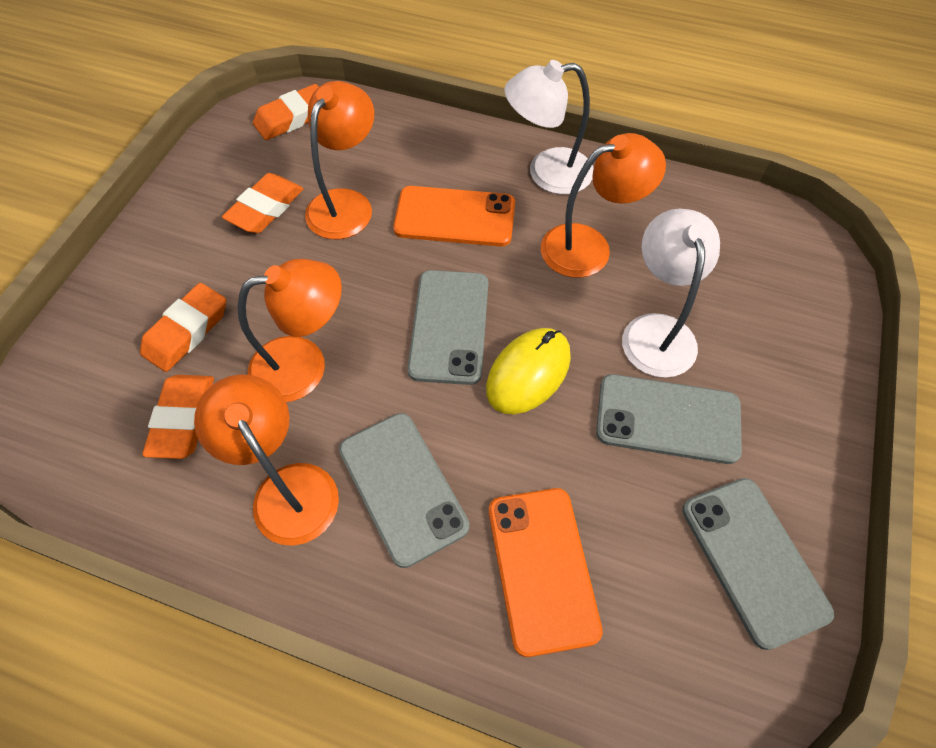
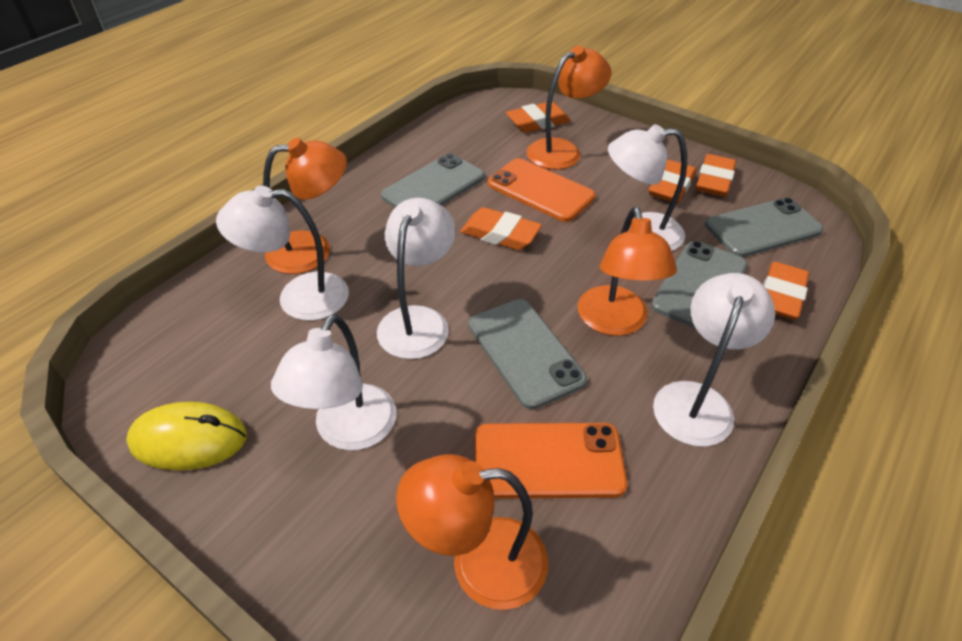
orange eraser: [140,283,226,372] [142,375,214,459] [222,173,303,233] [253,84,319,140] = 4 -> [460,207,542,250] [506,102,571,133] [648,160,696,203] [696,154,736,197] [763,262,809,320] = 5
white lamp: [504,60,593,194] [622,209,720,378] = 2 -> [216,185,349,321] [271,314,396,451] [377,198,455,359] [608,124,687,251] [653,273,775,447] = 5

